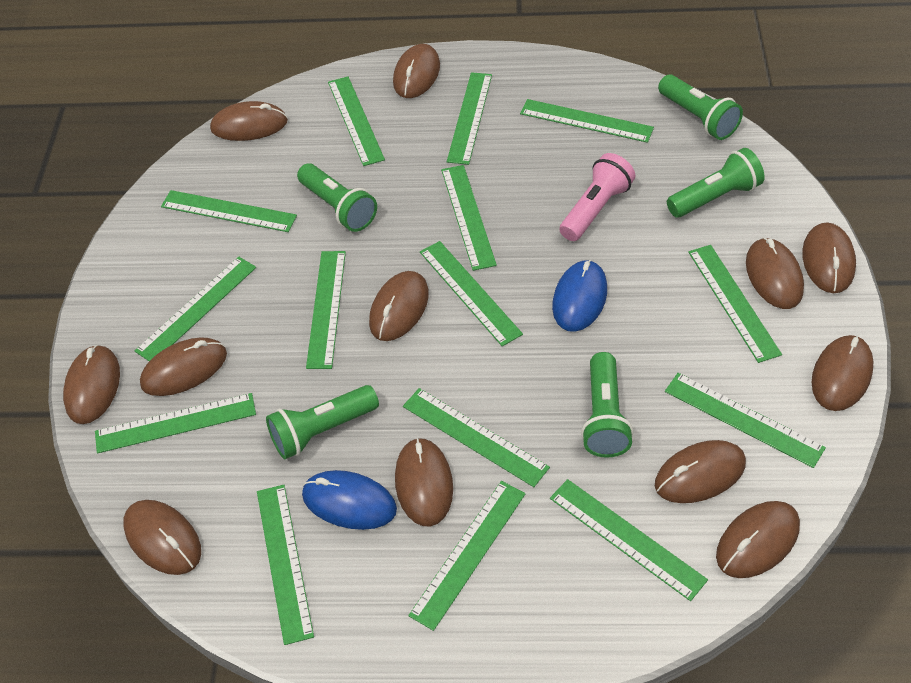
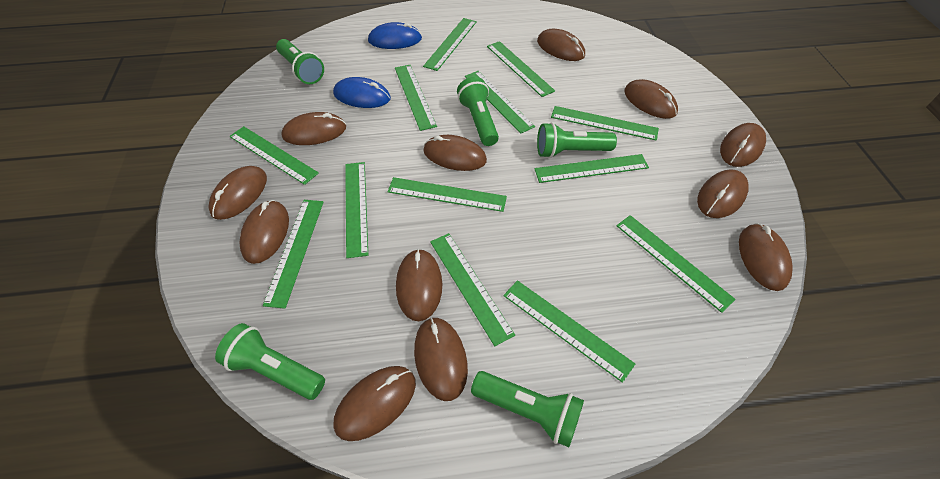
green ruler: [95,393,256,453] [135,256,256,361] [161,190,297,232] [257,485,314,645] [306,251,346,369] [328,77,385,166] [403,388,550,487] [408,481,526,631] [420,241,523,346] [441,165,497,271] [447,72,492,165] [520,99,654,143] [550,479,708,601] [665,373,826,468] [688,245,782,363] = 15 -> [229,126,319,185] [263,200,324,309] [345,162,368,258] [387,177,507,212] [395,65,437,131] [423,18,477,71] [430,233,515,346] [465,71,535,134] [487,41,555,97] [503,280,635,383] [534,154,649,183] [551,106,659,141] [616,215,736,313] = 13
pink flashlight: [559,153,635,241] = 1 -> none = 0

